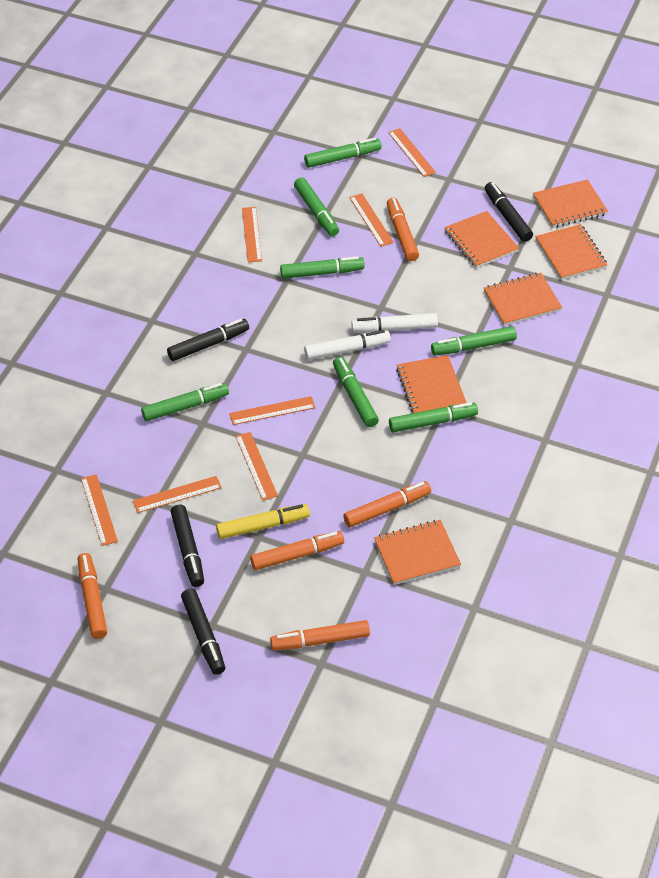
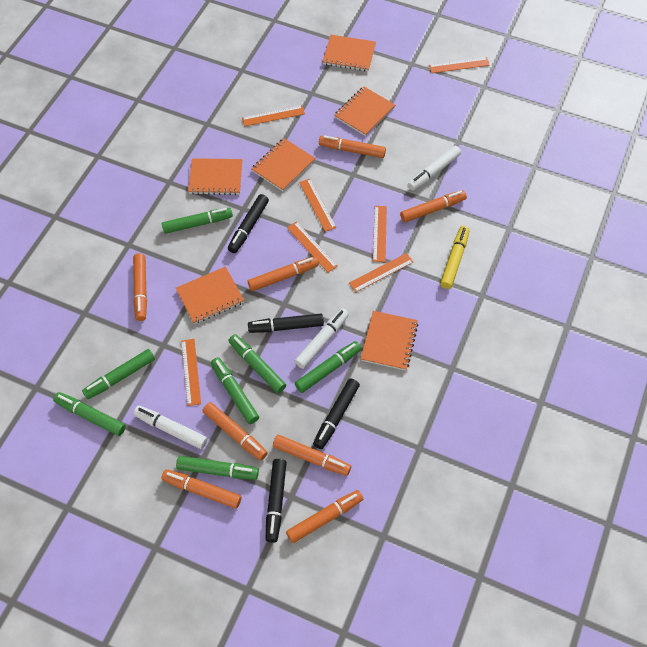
orange marker: [78,553,107,639] [250,531,344,570] [270,620,370,650] [343,481,431,527] [387,198,419,261] = 5 -> [133,253,147,321] [161,469,241,509] [202,402,268,461] [248,257,318,291] [273,435,351,476] [286,490,363,543] [319,135,386,158] [400,190,467,223] = 8
white marker: [304,330,391,360] [351,313,438,332] = 2 -> [133,405,207,449] [295,308,349,369] [408,146,461,191] = 3

